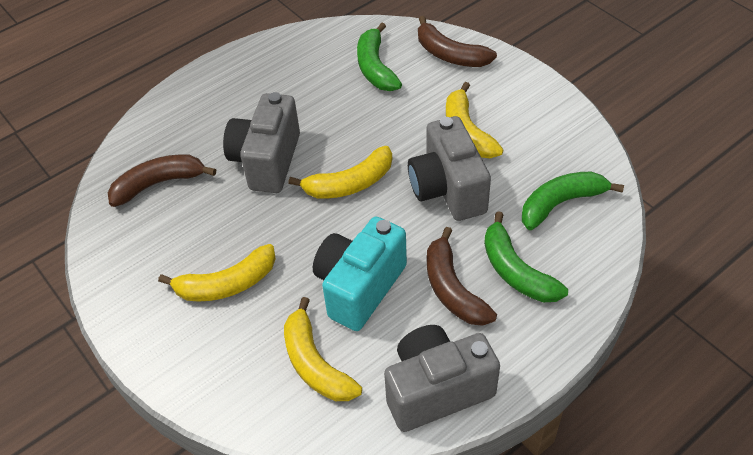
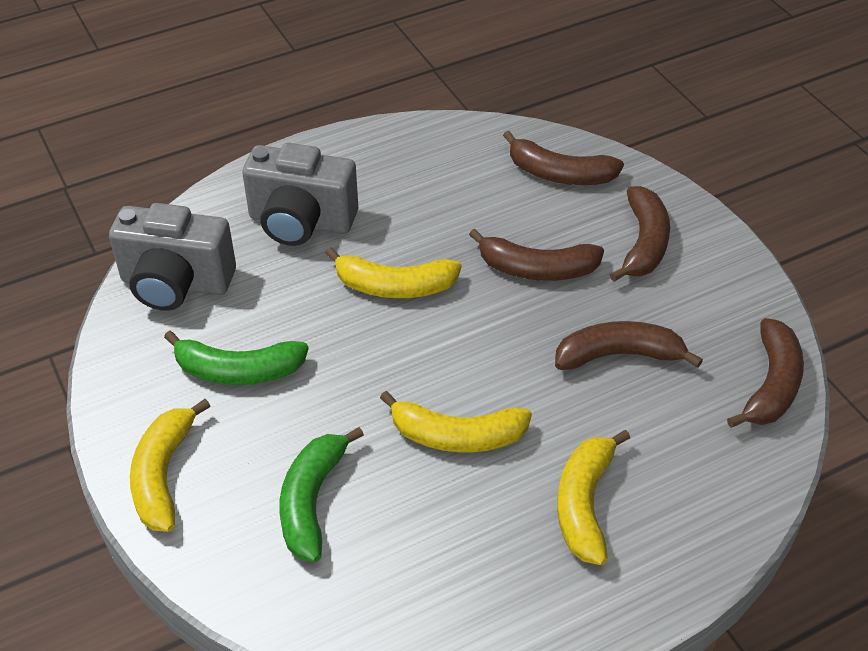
brown banana: [108,154,216,207] [418,16,497,67] [427,227,497,326] = 3 -> [469,228,604,281] [503,131,624,185] [555,321,703,370] [609,186,670,282] [727,318,804,428] = 5
green banana: [357,23,402,91] [484,211,568,302] [522,171,624,230] = 3 -> [164,331,309,385] [279,427,364,562] = 2
grey camera: [223,92,300,193] [384,325,500,432] [408,116,491,221] = 3 -> [109,203,236,311] [242,143,358,246] = 2
turquoise camera: [313,217,407,331] = 1 -> none = 0

